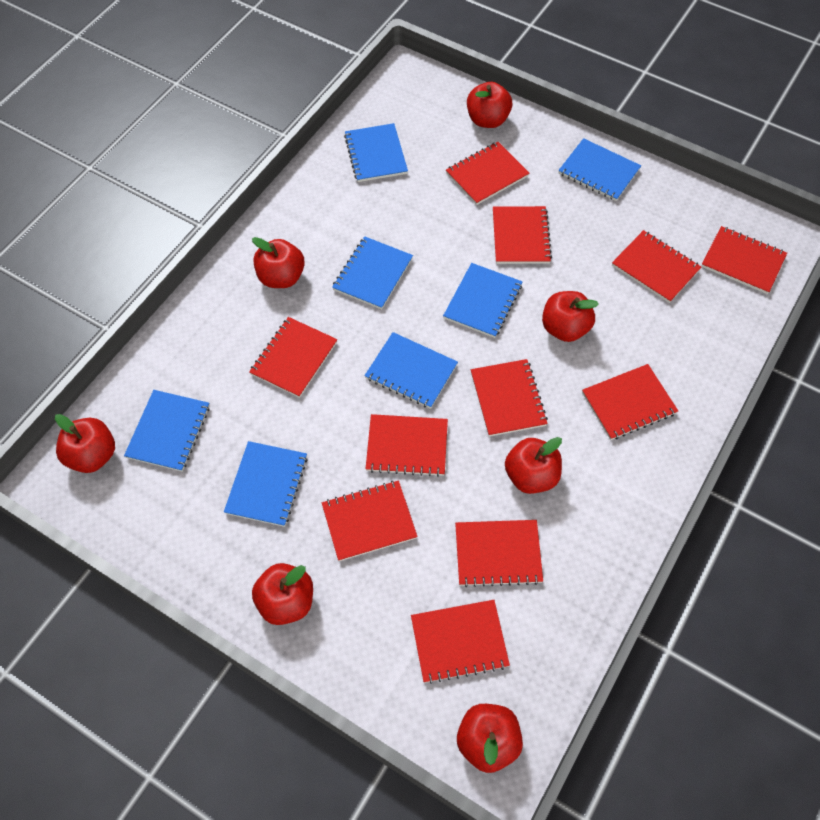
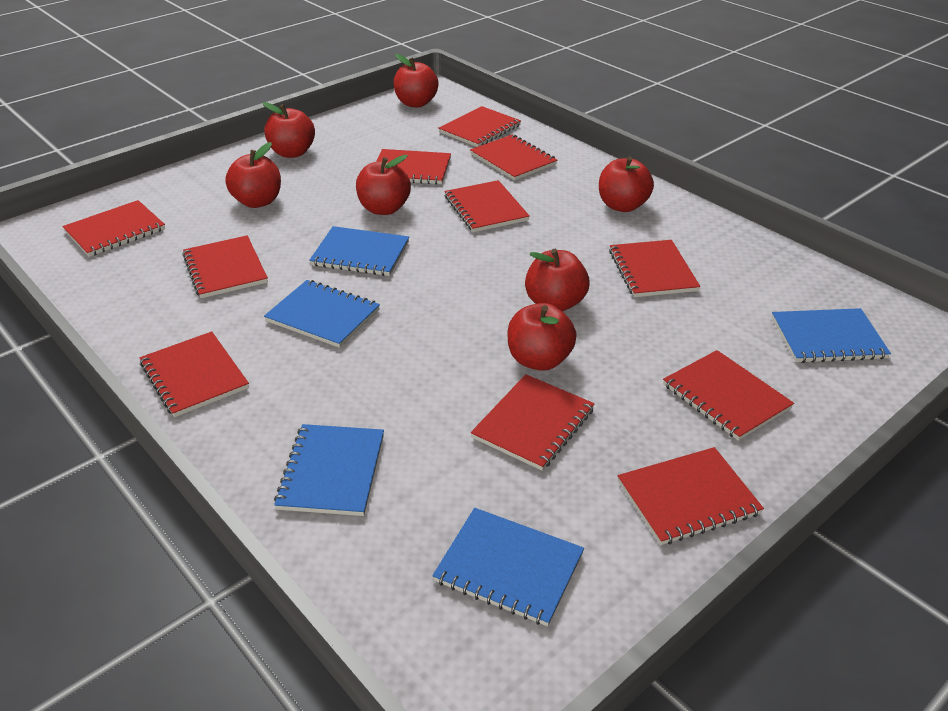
blue notebook: [124,390,210,472] [224,441,308,527] [332,236,413,310] [344,123,408,182] [365,332,458,409] [443,263,522,338] [558,138,641,201] = 7 -> [264,280,380,348] [274,424,384,516] [309,226,409,276] [432,508,584,626] [772,308,891,363] = 5

